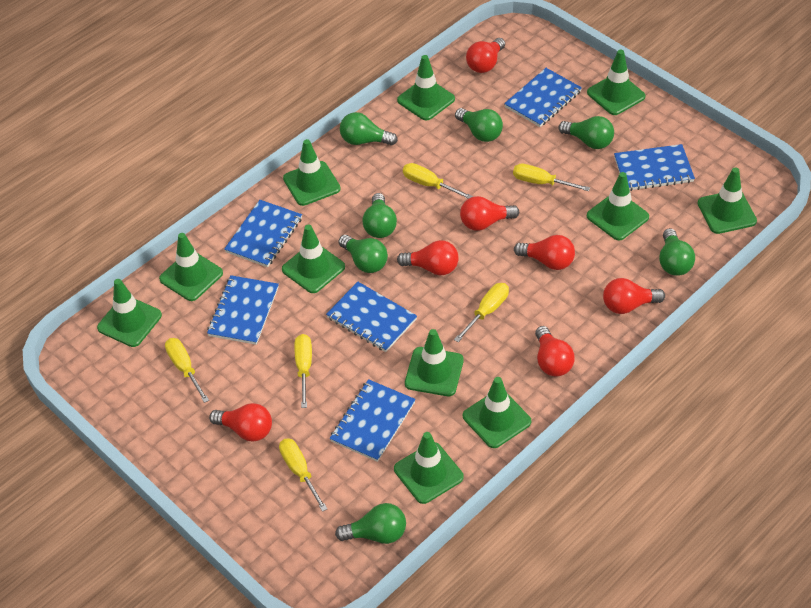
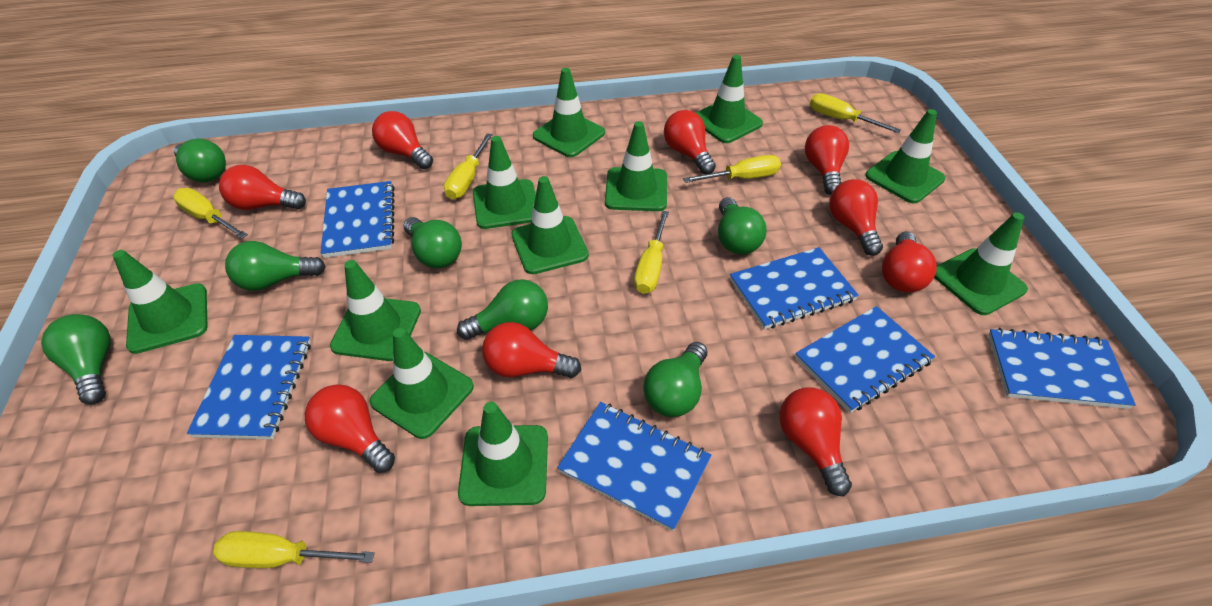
red light bulb: [209,403,272,442] [397,240,459,275] [460,196,519,231] [466,38,505,73] [514,235,575,270] [535,326,575,376] [603,278,665,314] = 7 -> [219,165,306,210] [305,384,395,473] [372,111,433,169] [482,322,581,378] [664,110,716,174] [779,388,852,496] [805,125,849,195] [829,179,883,256] [882,232,937,293] = 9

